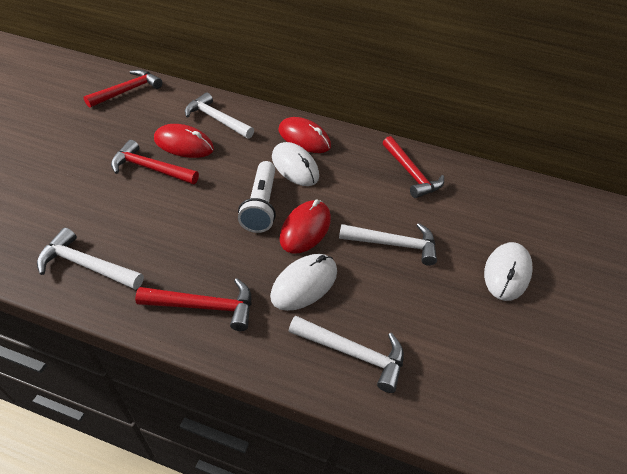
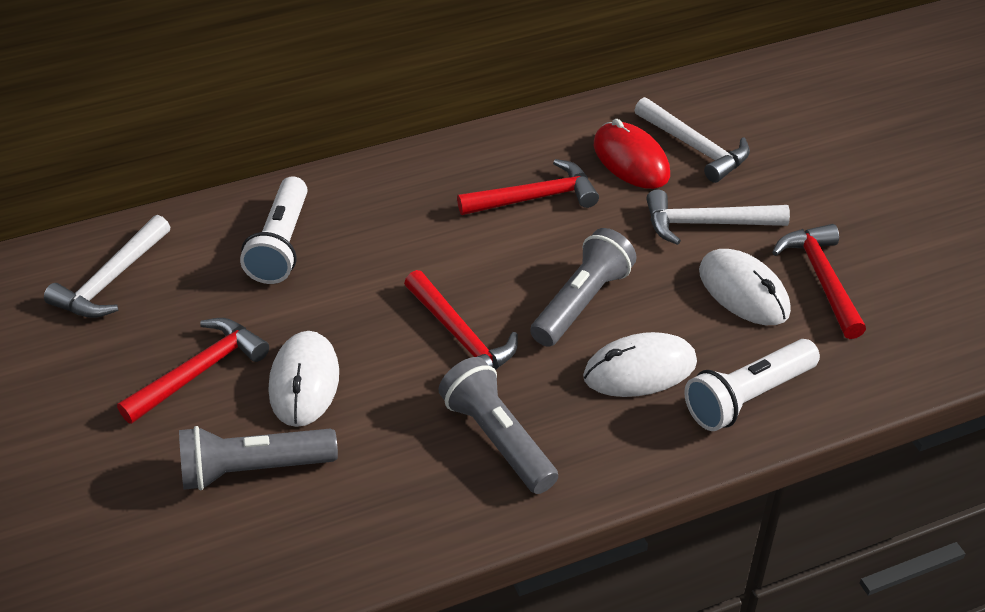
grey flashlight: none = 0 -> [179,426,338,490] [438,357,558,494] [530,228,637,347] = 3
red mouse: [154,124,214,158] [278,117,331,153] [279,199,331,254] = 3 -> [594,119,670,189] = 1
white flashlight: [238,161,276,233] = 1 -> [240,176,308,284] [684,339,820,431] = 2
white hammer: [37,228,144,290] [185,93,254,139] [288,315,404,393] [339,223,437,266] = 4 -> [44,215,170,318] [635,97,750,183] [646,189,790,245] = 3

